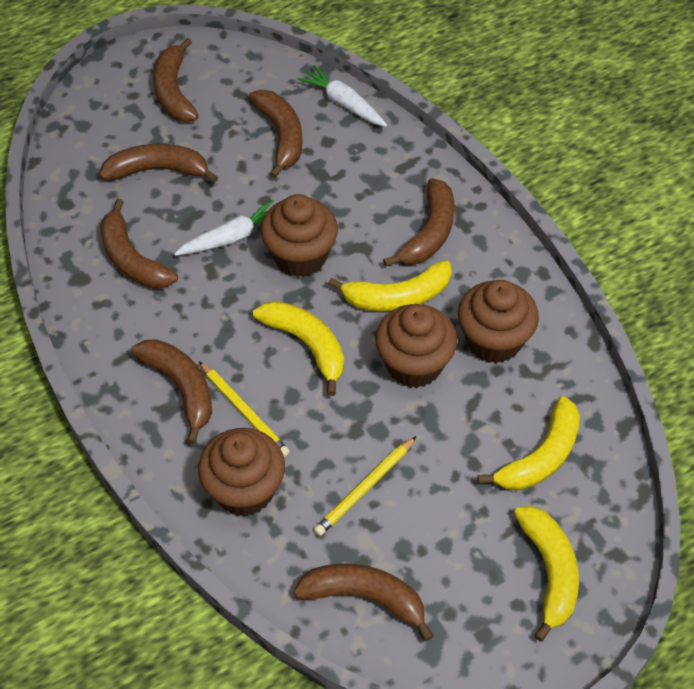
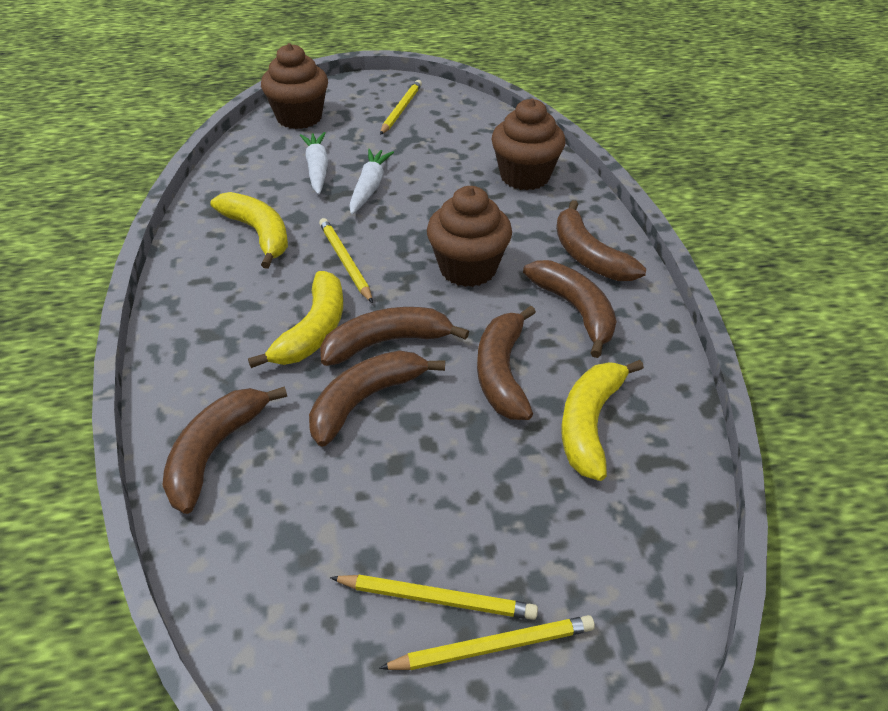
brown banana: [99,144,218,183] [100,199,178,289] [131,339,212,444] [153,38,199,122] [249,90,303,178] [293,563,434,641] [383,178,455,267] = 7 -> [162,386,287,514] [309,351,445,447] [320,307,469,366] [477,306,536,420] [523,260,616,358] [556,200,646,281] = 6
brown cupcake: [198,428,285,517] [261,194,338,277] [375,304,457,388] [458,280,539,364] = 4 -> [261,43,328,129] [427,186,512,287] [491,98,566,190] = 3
yellow banana: [253,301,344,396] [328,260,452,311] [478,396,580,490] [514,506,579,642] = 4 -> [210,192,288,269] [248,271,343,368] [561,360,644,481] = 3
yellow pencil: [199,361,290,457] [314,436,416,536] = 2 -> [319,218,373,303] [330,575,538,620] [379,615,595,670] [380,80,422,135] = 4

